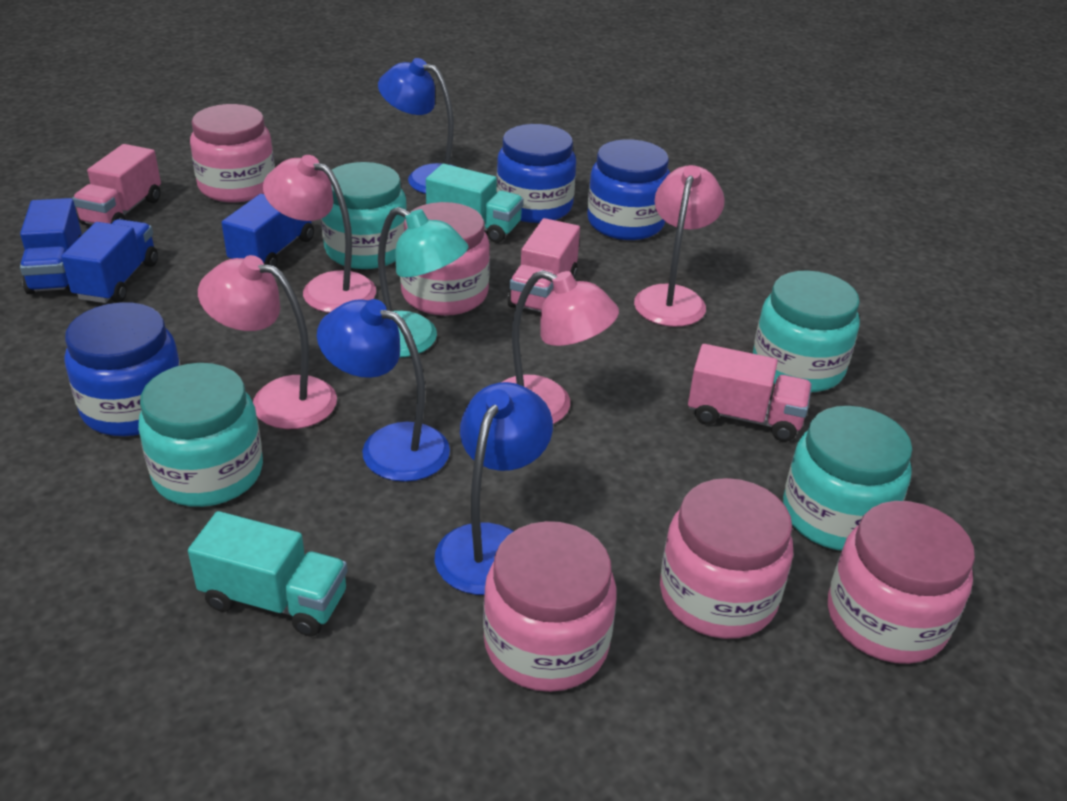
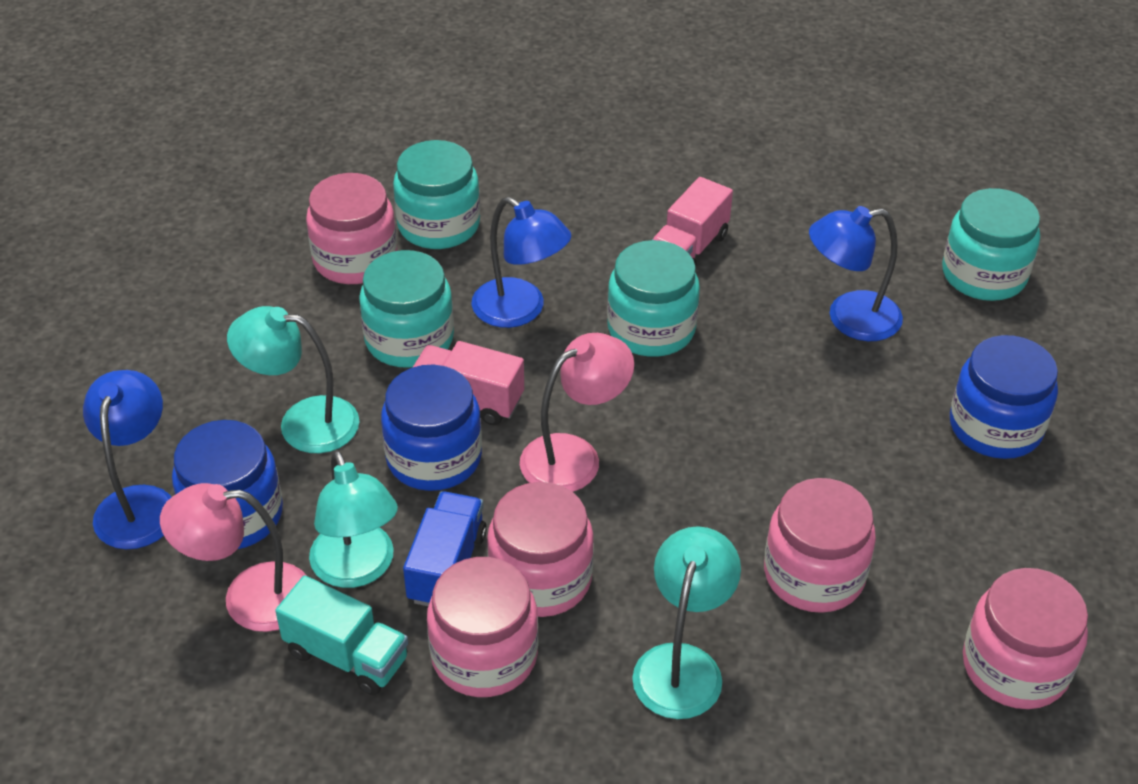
blue truck: [20,198,82,294] [61,219,158,303] [222,194,314,267] = 3 -> [403,492,487,606] = 1
pink lamp: [198,255,337,429] [263,155,376,313] [502,270,619,424] [634,165,725,327] = 4 -> [160,483,307,632] [520,333,634,492] = 2
pink truck: [72,144,161,225] [508,218,580,312] [688,344,812,442] = 3 -> [412,341,524,425] [652,177,733,266] = 2
turquoise lamp: [378,207,469,357] = 1 -> [227,306,359,453] [309,450,398,588] [632,526,741,719] = 3
turquoise truck: [188,511,348,636] [426,164,524,243] = 2 -> [275,575,408,695] = 1

